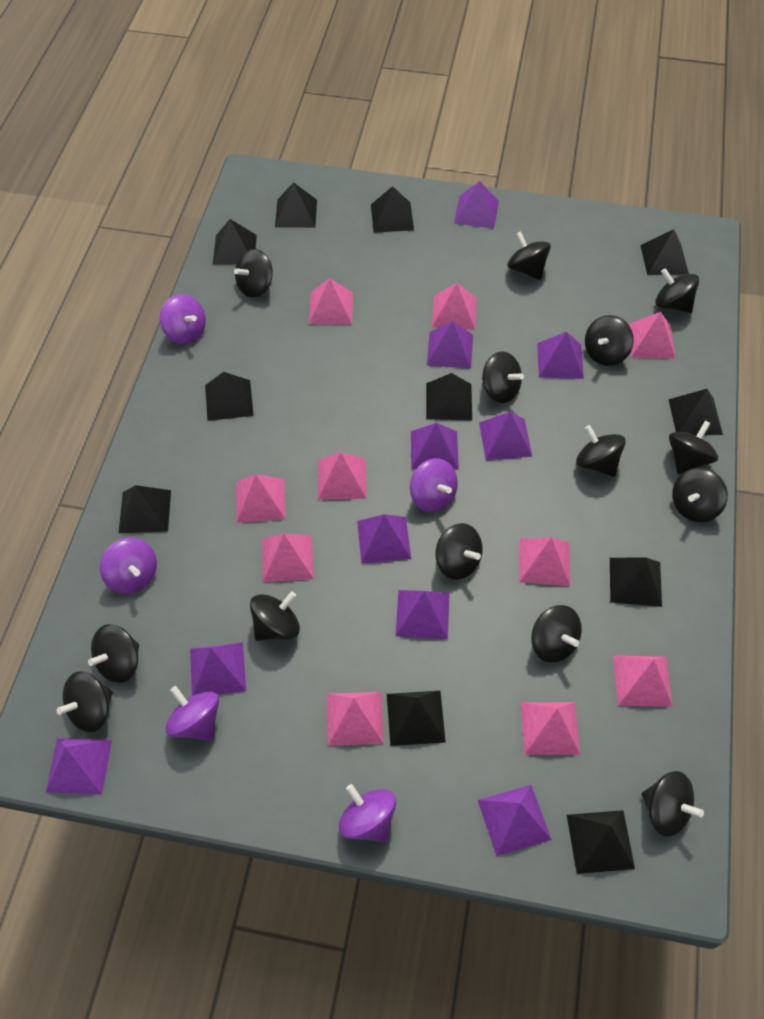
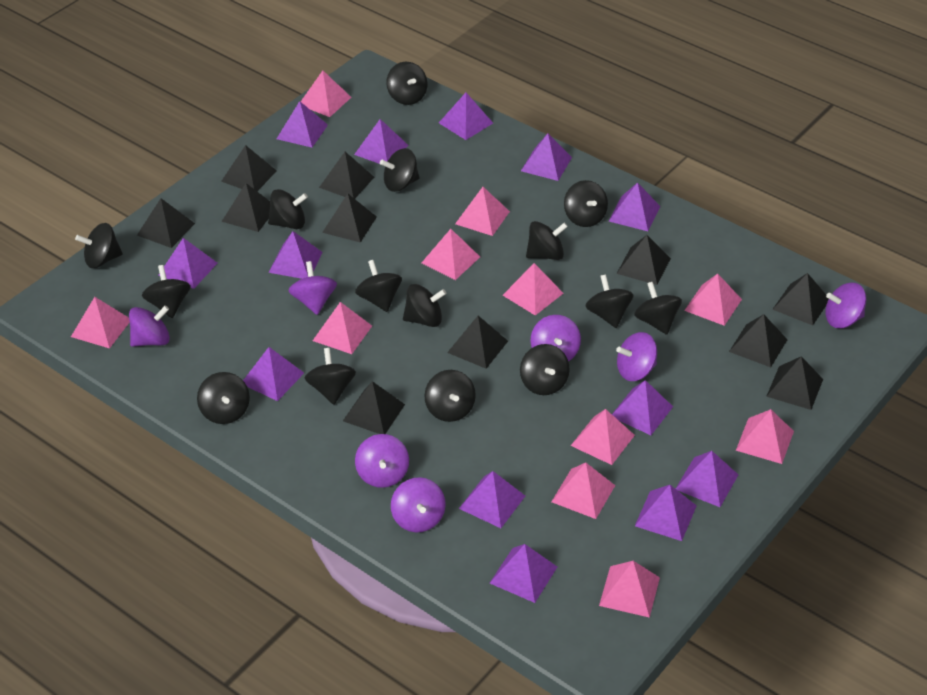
black spinning top: [56,672,113,732] [88,624,139,683] [234,249,273,298] [250,592,300,641] [436,523,483,580] [482,351,524,403] [508,231,551,280] [531,605,582,663] [576,425,626,477] [585,315,634,366] [641,771,704,837] [655,268,699,313] [669,421,718,474] [672,467,728,522] = 14 -> [75,223,123,268] [142,265,191,318] [197,372,250,424] [268,189,308,229] [305,348,356,405] [355,260,402,312] [380,148,419,192] [386,62,428,105] [403,284,446,327] [424,370,476,422] [520,344,570,395] [526,221,568,260] [564,180,608,227] [585,275,634,328] [634,282,682,335] = 15
pink pyramid: [236,474,286,523] [262,534,314,582] [309,278,353,324] [318,452,366,500] [328,692,383,746] [432,283,477,330] [519,537,570,586] [521,702,580,755] [613,656,673,707] [628,312,675,359] = 10 -> [71,297,130,349] [301,71,351,117] [313,302,372,354] [422,229,480,280] [455,187,510,236] [503,263,563,316] [551,462,615,519] [571,409,635,465] [599,561,660,618] [684,274,742,326] [736,409,794,464] = 11
purple pyramid: [46,738,112,795] [190,642,246,696] [357,514,411,564] [395,590,450,640] [411,423,459,470] [427,321,473,369] [454,181,499,229] [478,785,551,856] [479,412,532,460] [537,332,584,379] = 10 -> [159,238,217,289] [243,347,304,401] [269,231,323,279] [277,101,328,148] [354,119,408,164] [439,93,493,140] [459,471,525,528] [490,544,557,603] [521,133,572,181] [609,182,660,231] [612,380,673,435] [635,485,697,541] [676,451,738,507] = 13
purple spinning top: [100,538,157,594] [160,294,206,344] [166,686,219,741] [339,784,396,843] [410,458,458,512] = 5 -> [129,305,170,347] [288,261,337,315] [355,434,409,488] [391,477,446,533] [531,315,581,361] [616,332,657,381] [825,283,866,328] = 7

